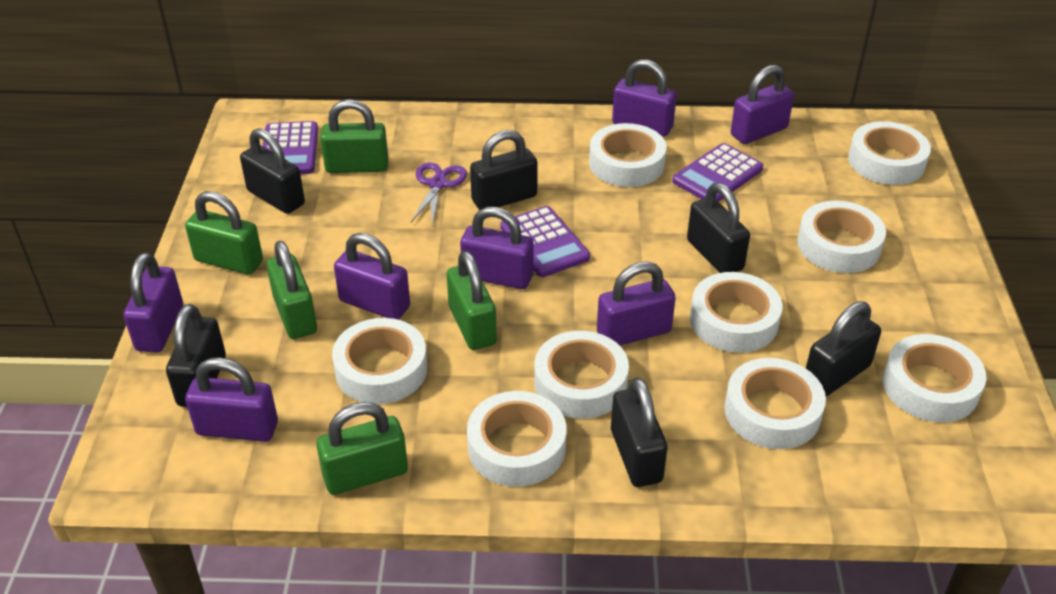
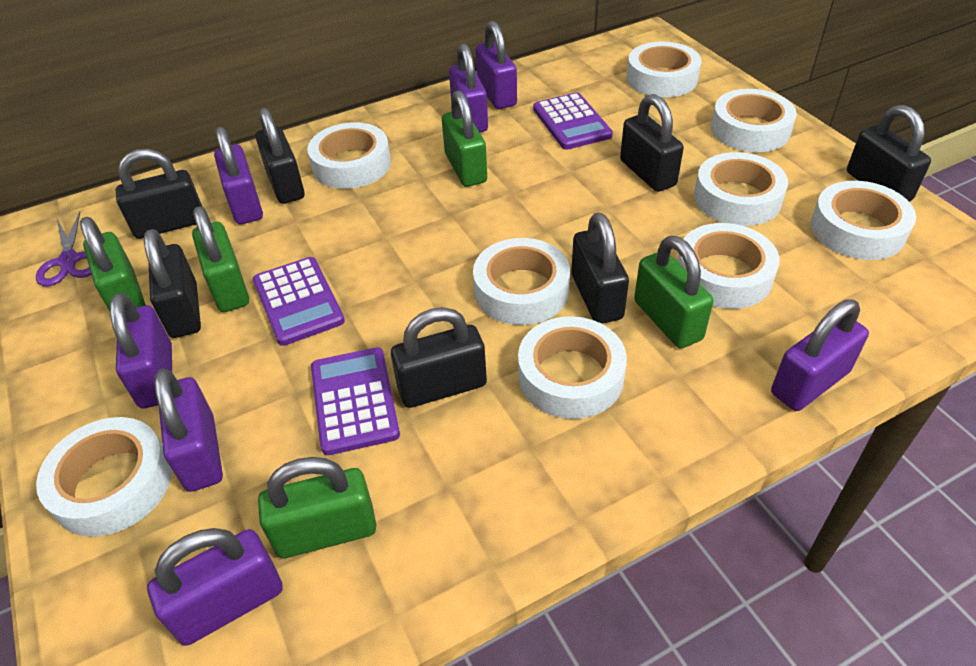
black padlock: [166,304,226,407] [240,128,305,214] [470,130,538,210] [611,377,668,487] [687,183,750,273] [806,301,881,396] = 6 -> [115,149,202,239] [144,229,201,338] [255,108,305,204] [391,307,487,408] [571,213,629,324] [620,94,684,192] [847,105,931,202] = 7

